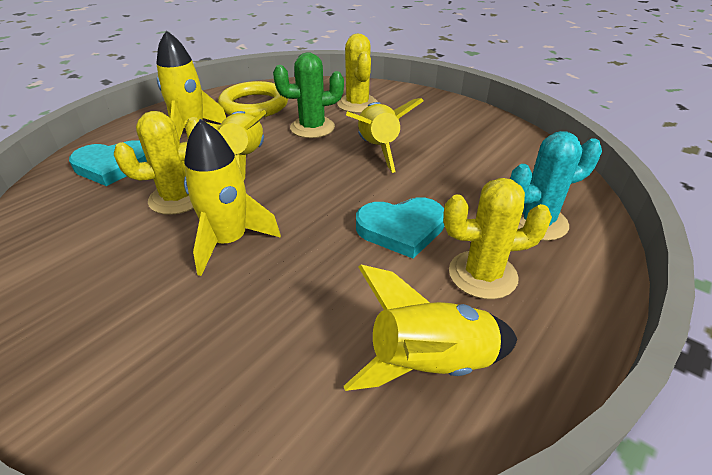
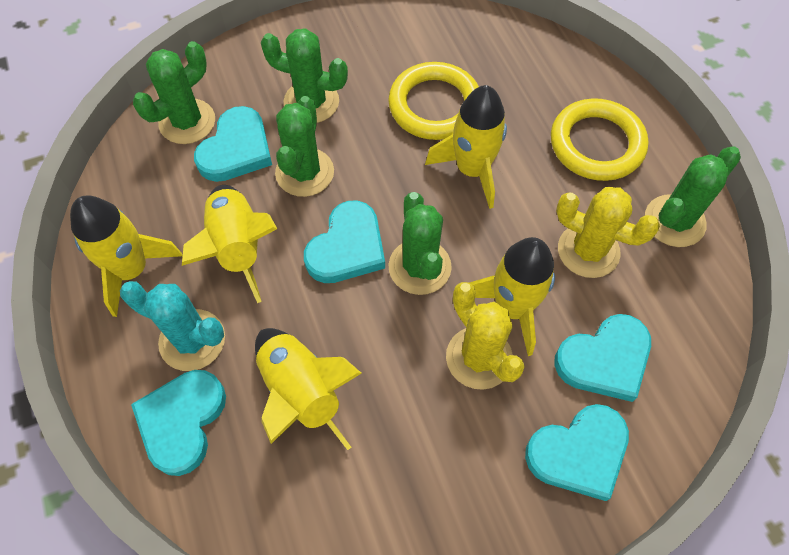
green cactus: [273,52,344,138] = 1 -> [133,41,215,144] [261,28,348,123] [275,96,334,197] [388,192,452,295] [645,146,741,247] = 5
turquoise heart: [69,140,147,186] [356,197,444,259] = 2 -> [131,370,226,476] [194,106,272,182] [304,201,385,283] [525,404,629,501] [555,314,651,402] = 5
yellow cactus: [114,111,199,215] [337,34,378,113] [443,178,552,299] = 3 -> [446,282,525,390] [556,187,660,278] = 2
yellow ring: [218,81,288,117] = 1 -> [388,62,479,140] [551,98,648,181] = 2

